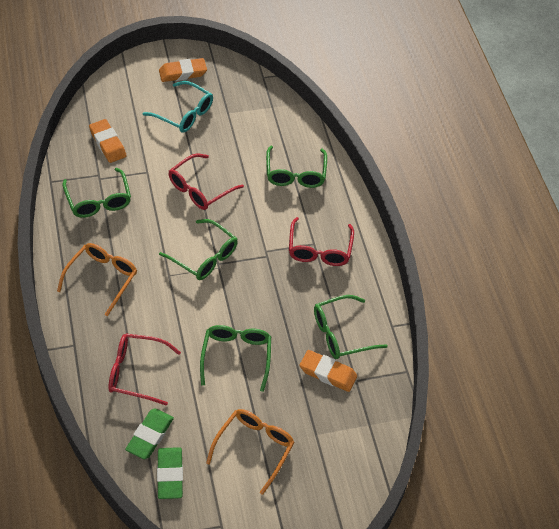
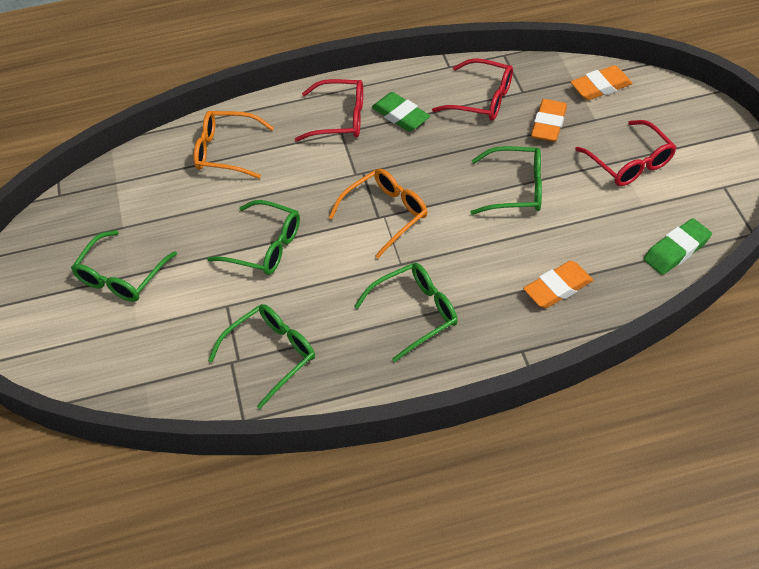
turquoise glasses: [143,81,213,133] = 1 -> none = 0

